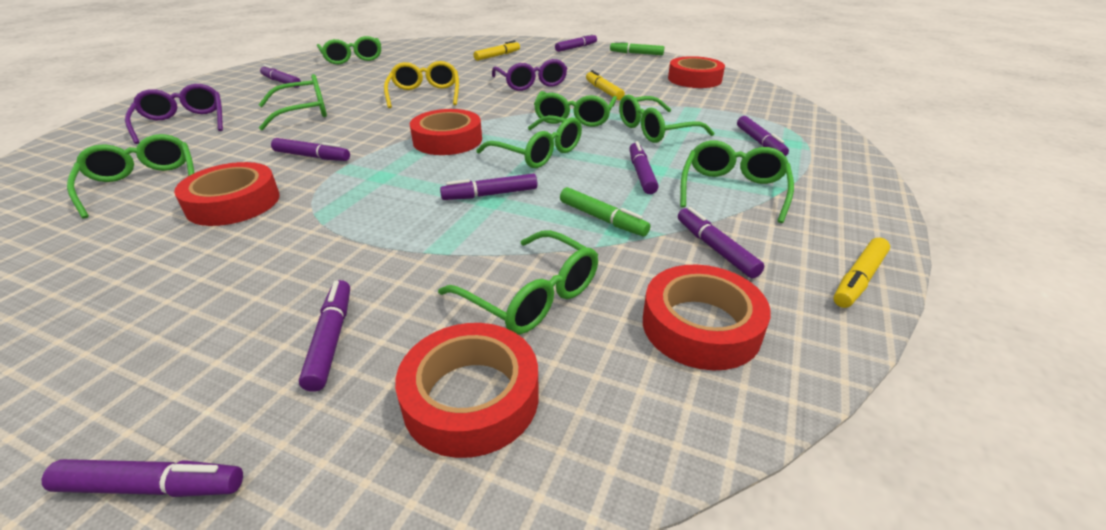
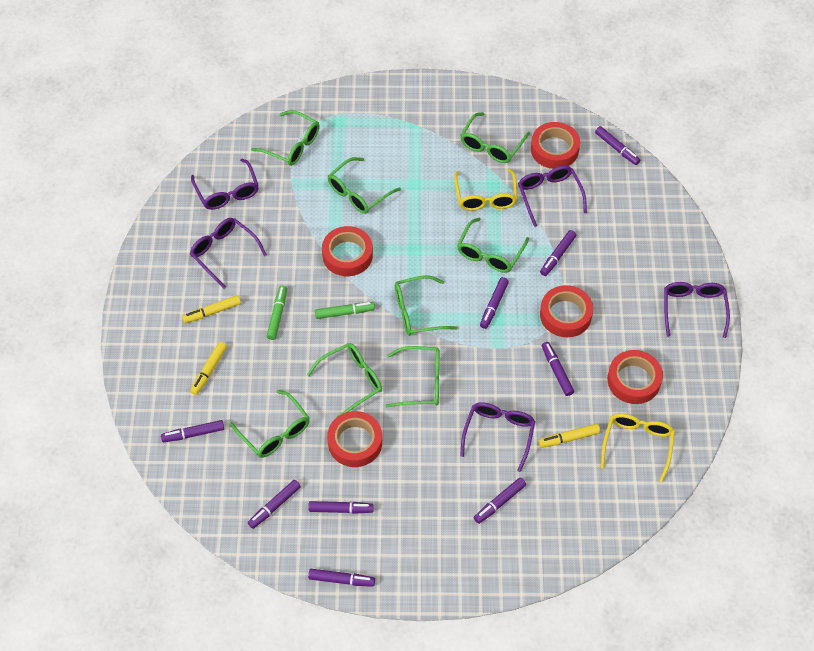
purple glasses: [125,84,223,144] [492,59,567,91] = 2 -> [190,218,267,289] [191,159,259,210] [460,402,535,472] [518,166,587,227] [664,282,730,338] = 5
yellow glasses: [384,61,459,108] = 1 -> [454,168,518,211] [601,413,675,483] = 2

